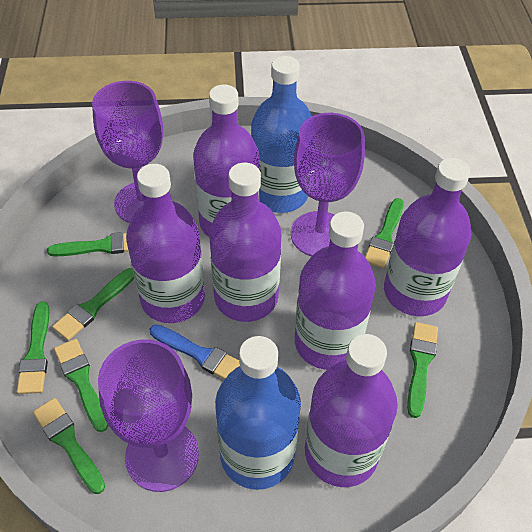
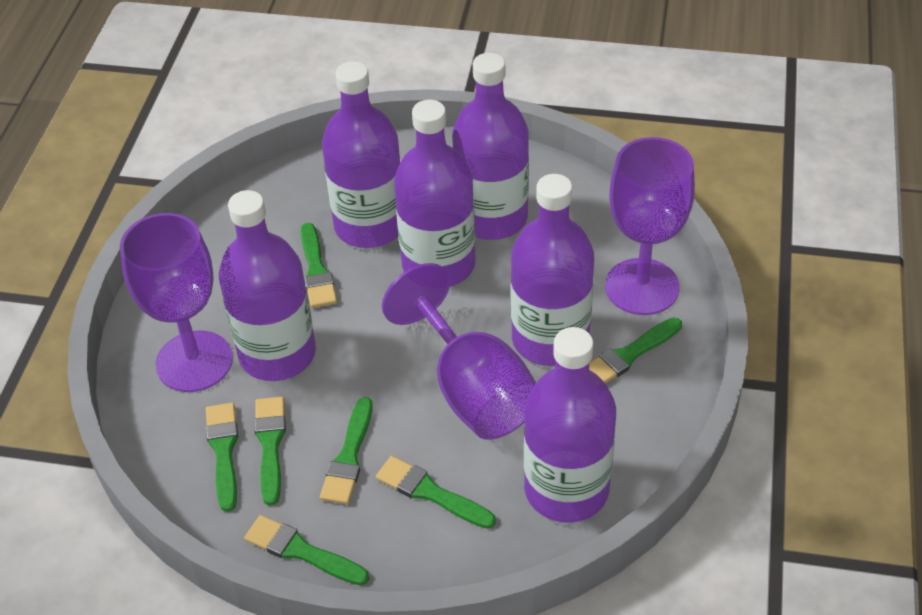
blue bottle: [215,336,301,490] [251,56,311,213] = 2 -> none = 0
blue brush: [150,324,240,380] = 1 -> none = 0

